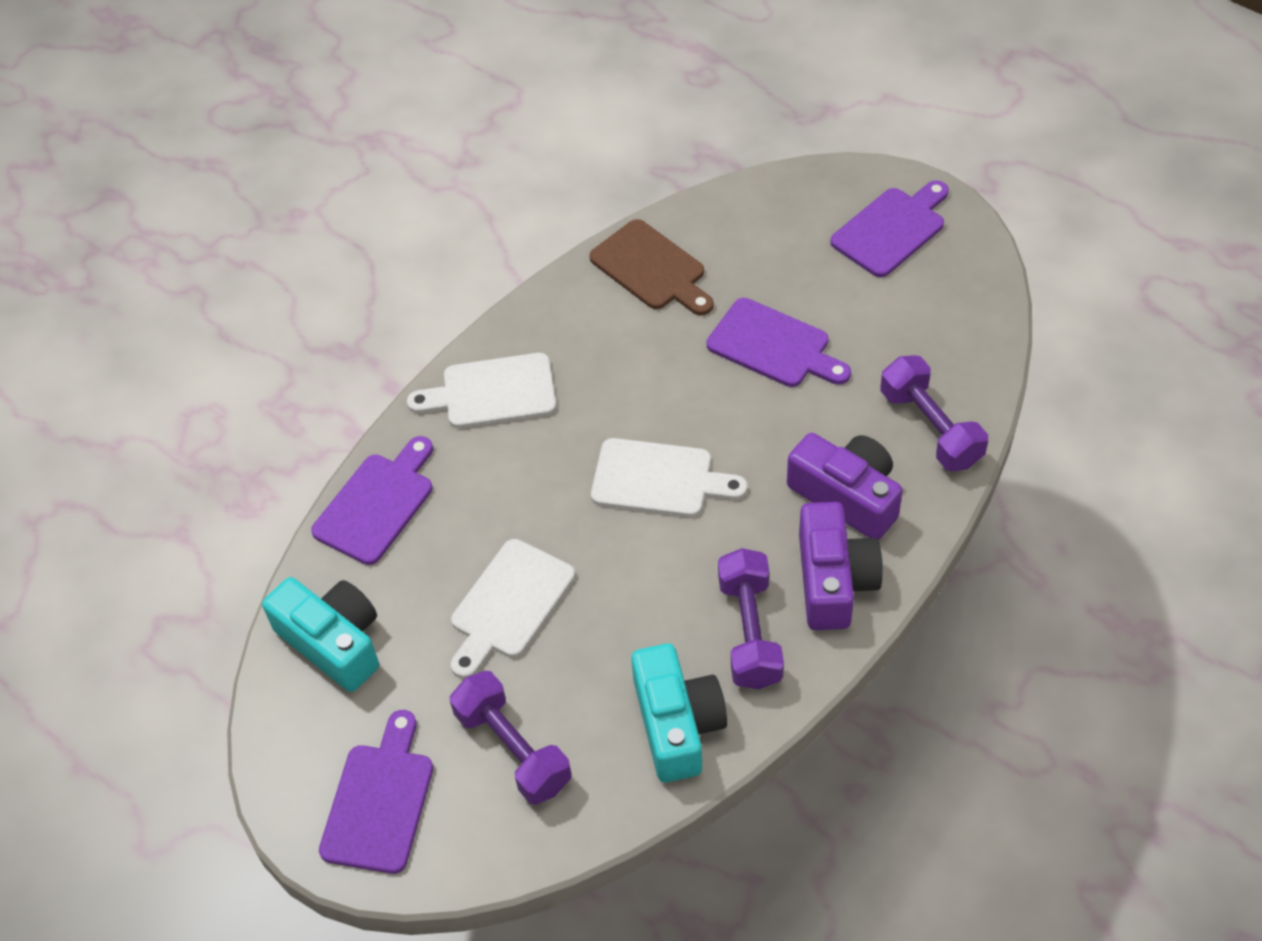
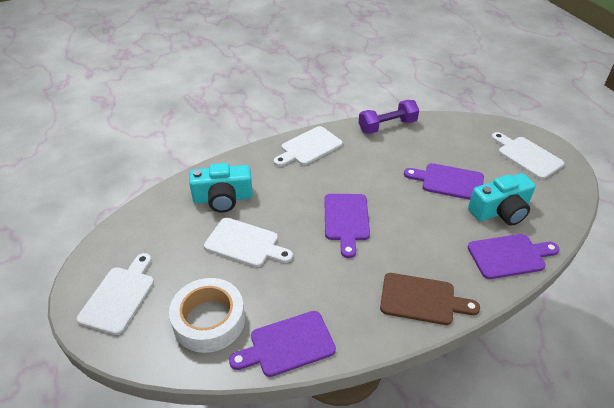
purple camera: [787,433,903,540] [799,502,883,630] = 2 -> none = 0
purple dumbbell: [450,671,572,805] [718,548,784,689] [881,355,988,471] = 3 -> [359,100,419,134] = 1
white cutting board: [407,353,556,428] [451,539,575,679] [591,438,747,517] = 3 -> [77,253,154,335] [204,218,293,267] [274,126,343,167] [491,132,564,179] = 4
white tape: none = 0 -> [169,278,245,353] = 1

